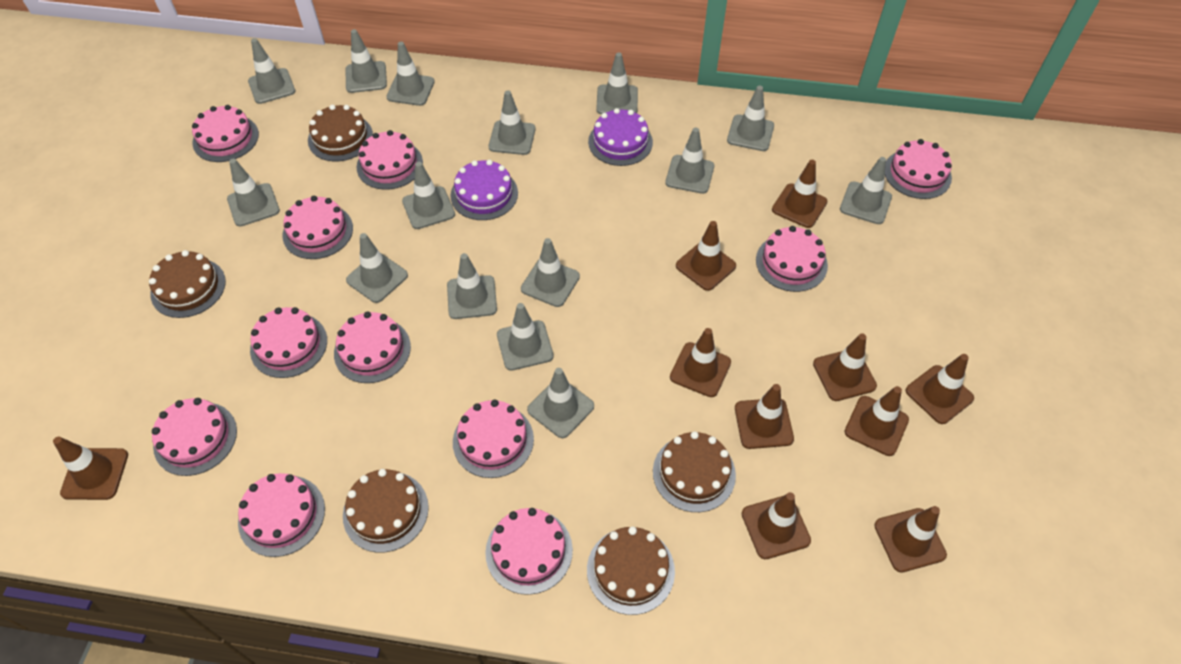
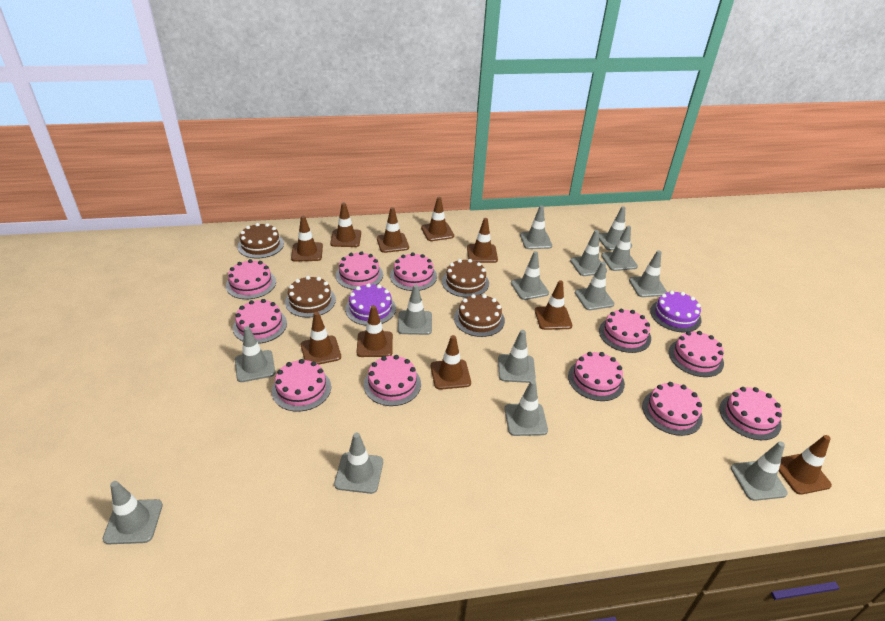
brown cake: [149,250,226,318] [308,105,373,161] [343,469,429,553] [587,526,675,615] [653,431,736,512] = 5 -> [238,223,284,258] [285,276,336,317] [442,259,489,297] [454,294,505,337] = 4
grey traffic cone: [227,159,280,226] [248,38,295,104] [345,29,387,93] [346,233,408,303] [386,42,435,106] [402,162,455,229] [447,253,497,319] [489,90,536,155] [497,303,554,371] [521,238,580,307] [527,368,594,438] [596,52,638,114] [665,128,714,194] [727,86,774,151] [840,157,892,224] = 15 -> [103,481,163,544] [235,326,275,382] [334,432,383,494] [398,284,432,335] [498,330,536,383] [504,380,548,436] [511,251,549,300] [520,205,552,249] [570,230,607,276] [575,262,614,310] [599,206,632,251] [601,226,638,271] [629,250,667,297] [731,441,788,501] = 14

